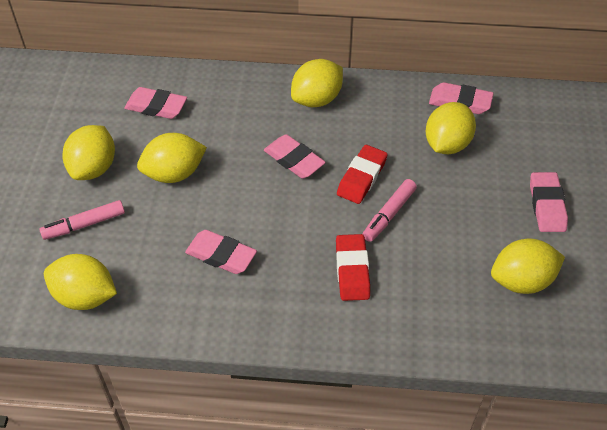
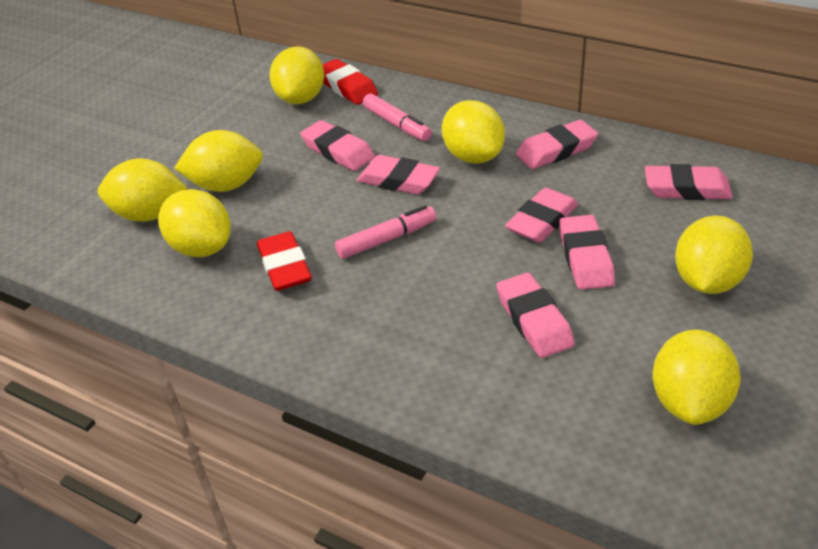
pink eraser: [124,87,187,119] [185,230,257,274] [264,134,326,179] [429,82,494,114] [530,172,568,232] = 5 -> [300,120,375,171] [357,155,440,195] [497,273,575,358] [505,188,578,243] [516,120,598,169] [559,215,615,290] [645,164,732,200] = 7
yellow lemon: [44,254,117,310] [62,125,115,180] [137,133,207,183] [291,59,343,107] [426,102,476,154] [491,239,565,294] = 6 -> [98,158,188,222] [158,189,231,257] [174,130,263,192] [270,46,324,104] [442,100,505,164] [652,330,741,425] [675,216,753,294] = 7

